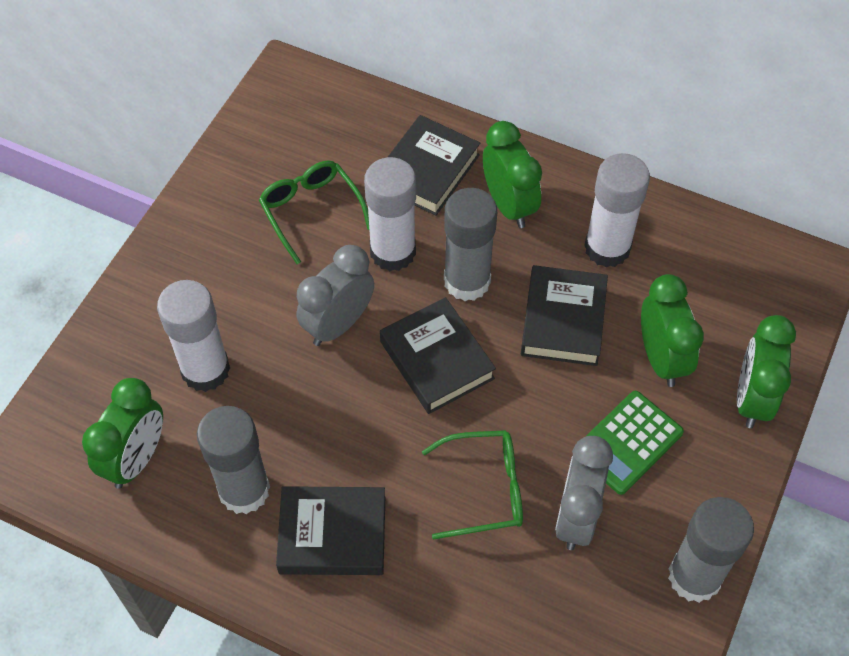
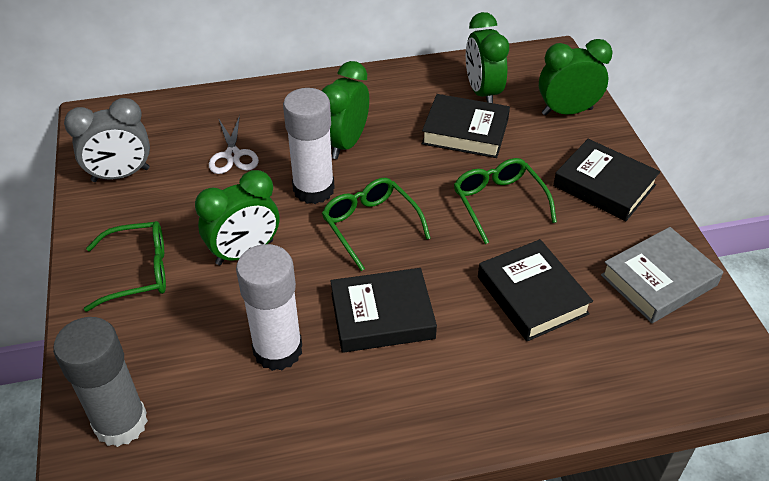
green calculator: [585,391,684,495] = 1 -> none = 0
green glasses: [259,161,369,264] [422,430,523,540] = 2 -> [84,221,166,312] [322,178,431,271] [454,158,557,244] = 3
grey book: none = 0 -> [601,227,723,323] = 1
grey clock: [296,245,374,346] [555,436,613,550] = 2 -> [64,98,150,182] = 1
grey glue stick: [197,406,270,514] [444,188,497,301] [668,497,754,603] = 3 -> [53,317,148,447] = 1
white glue stick: [157,280,230,392] [364,157,416,271] [584,153,650,267] = 3 -> [236,244,302,371] [283,88,335,204] = 2
white scissors: none = 0 -> [209,115,259,174] = 1

